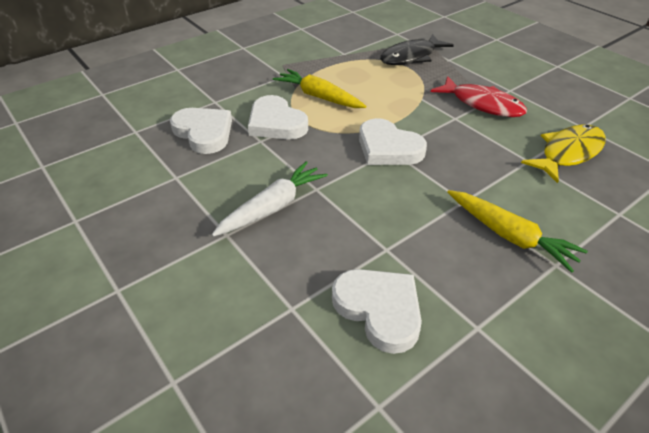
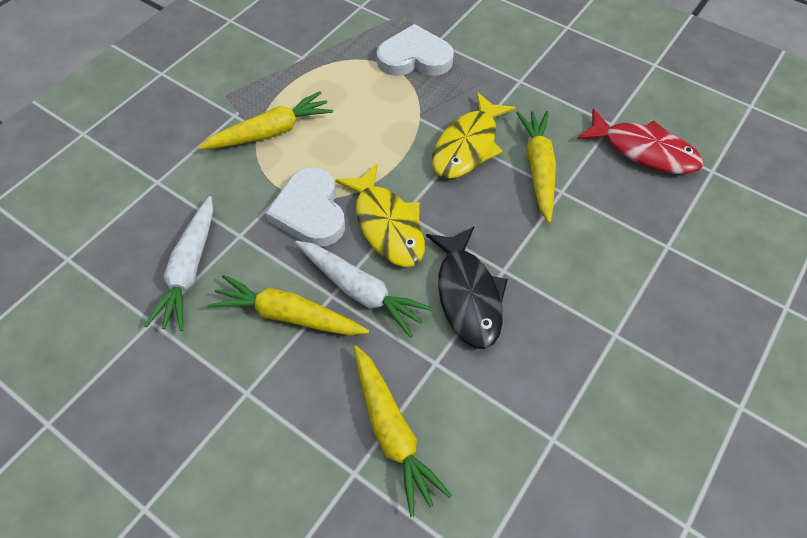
white carrot: [212,161,328,237] = 1 -> [144,196,213,331] [295,241,433,338] = 2
white heart: [170,108,232,154] [248,95,308,140] [332,269,422,354] [359,118,427,165] = 4 -> [266,167,345,247] [377,24,454,76] = 2
yellow carrot: [273,69,366,108] [447,190,588,273] = 2 -> [198,91,333,150] [207,275,369,336] [354,346,452,517] [516,111,556,223] = 4
yellow fish: [521,124,606,183] = 1 -> [335,163,425,267] [432,92,516,179] = 2

